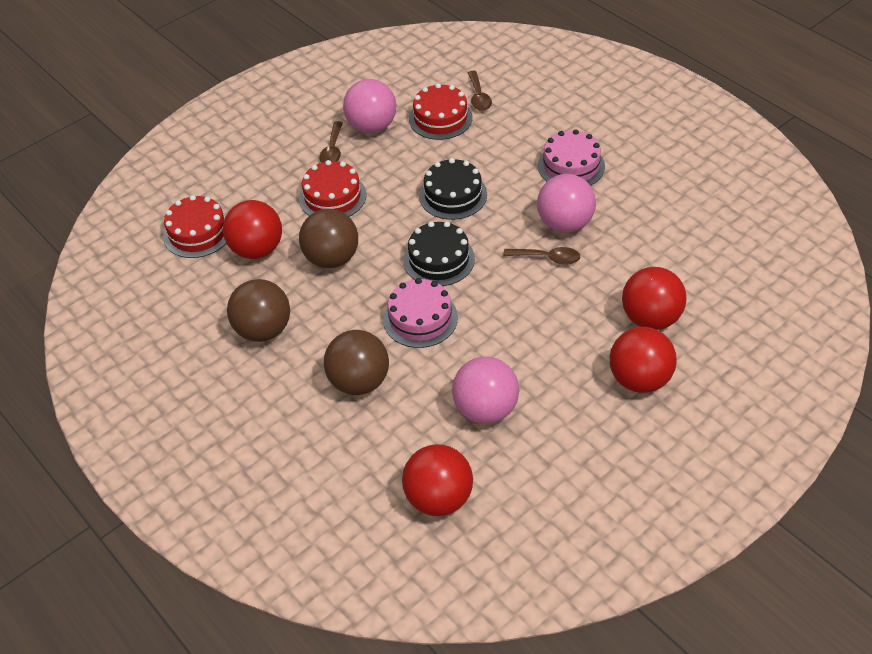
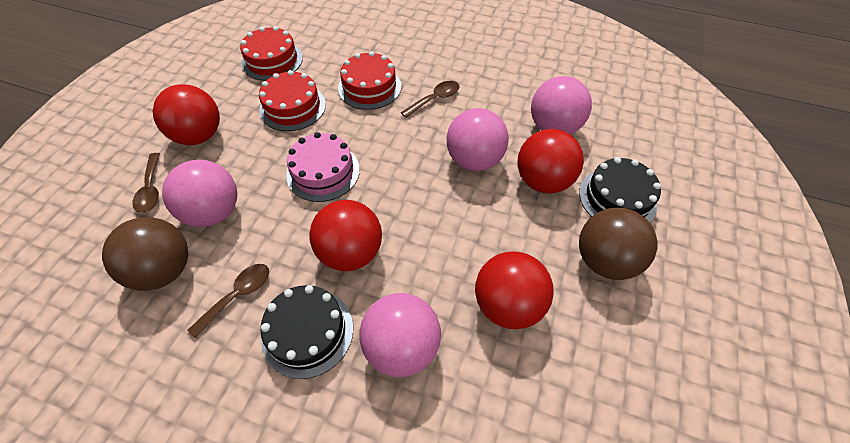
brown ball: [227,279,290,342] [299,209,358,268] [324,330,389,395] = 3 -> [102,217,188,291] [579,208,658,280] = 2
pink ball: [343,79,396,133] [452,357,519,424] [537,174,596,233] = 3 -> [162,160,237,227] [359,293,441,377] [447,108,509,171] [531,76,592,134] = 4
pink cake: [383,278,458,348] [538,129,605,186] = 2 -> [286,132,360,202] = 1

